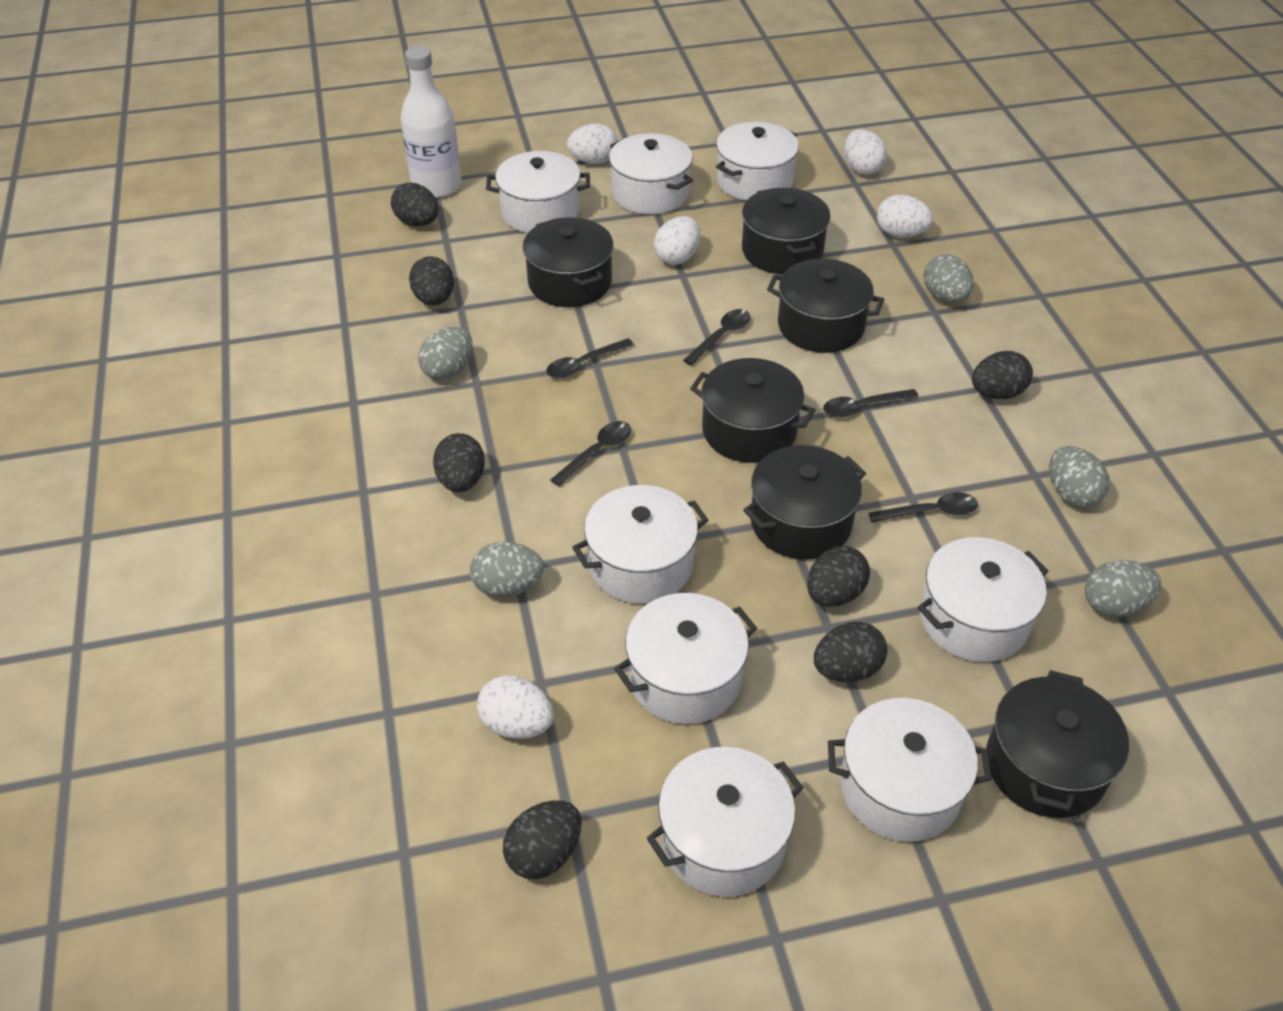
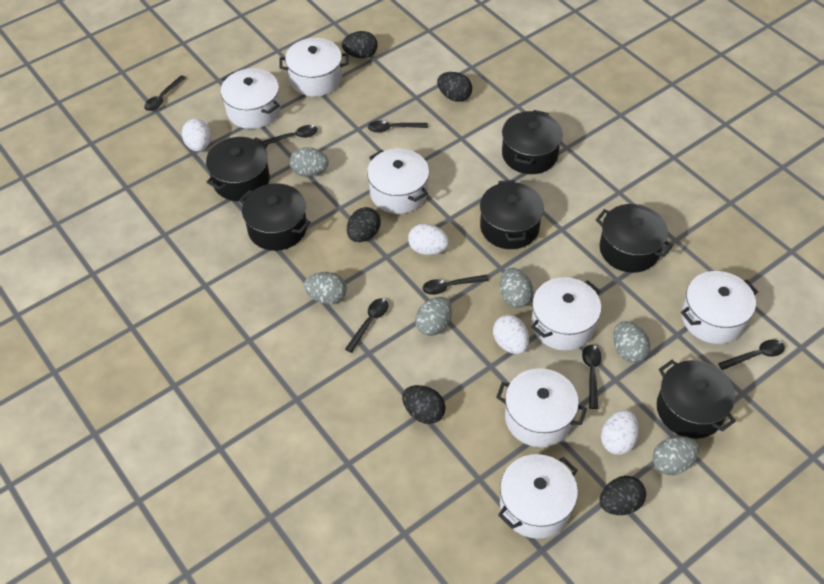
black egg: [391,183,439,226] [409,257,454,305] [433,433,485,492] [503,800,581,879] [807,546,870,607] [814,622,887,682] [972,351,1033,399] = 7 -> [342,31,378,58] [347,207,381,242] [402,385,446,424] [437,72,472,102] [600,476,646,515] = 5
black spoon: [546,338,634,378] [551,421,631,486] [683,309,750,366] [823,389,919,418] [869,492,978,523] = 5 -> [144,75,186,111] [262,125,318,146] [345,298,389,353] [368,120,428,133] [422,275,489,295] [582,345,602,409] [718,340,785,370] = 7
grey egg: [418,327,473,381] [470,542,544,597] [924,254,974,303] [1049,446,1110,508] [1085,560,1161,617] = 5 -> [289,147,329,177] [304,272,347,304] [415,297,452,336] [500,268,533,308] [613,321,650,363] [653,436,699,475] = 6
white bottle: [401,46,462,198] = 1 -> none = 0
white egg: [477,675,554,739] [567,123,618,164] [654,216,700,265] [844,129,887,175] [877,194,933,238] = 5 -> [182,119,211,152] [408,224,449,255] [493,315,529,354] [601,410,639,455] = 4
white pot: [486,151,590,233] [572,485,708,604] [609,133,693,215] [614,593,757,724] [647,747,804,897] [716,122,799,201] [828,698,992,842] [918,537,1049,662] = 8 -> [221,68,281,129] [279,38,349,97] [367,149,429,214] [496,368,587,447] [498,454,578,539] [531,277,601,351] [681,271,758,344] = 7

